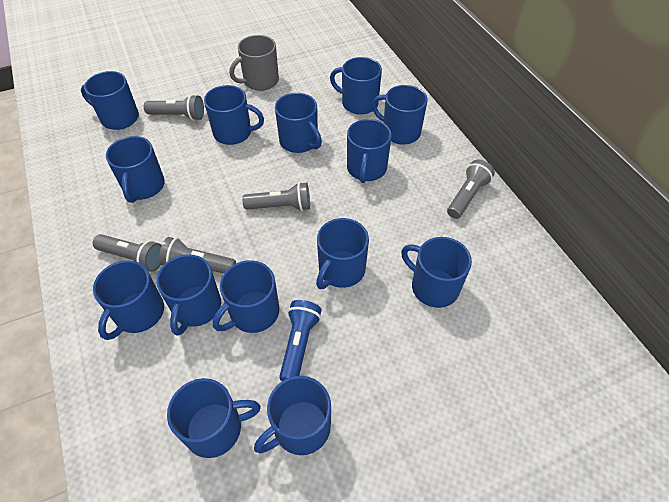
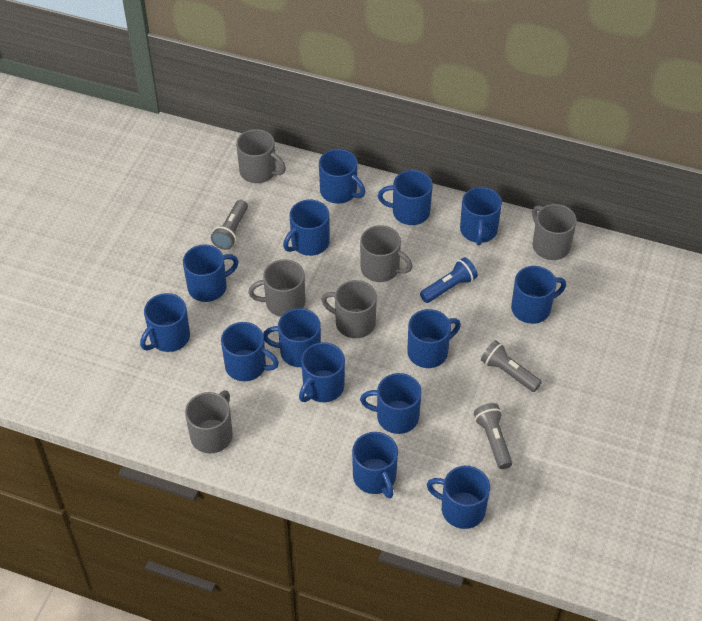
grey flashlight: [93,234,162,272] [144,95,204,121] [159,237,236,274] [242,182,310,211] [447,160,495,219] = 5 -> [211,200,248,250] [474,403,512,469] [481,340,542,392] = 3
grey mug: [230,35,279,91] = 1 -> [185,391,233,453] [236,129,286,183] [248,259,305,317] [321,280,377,338] [360,225,413,282] [532,204,577,260] = 6

